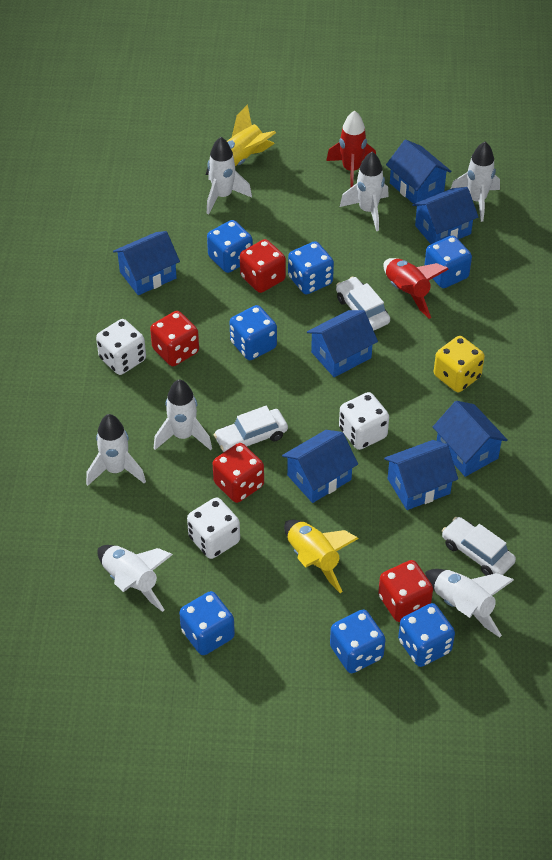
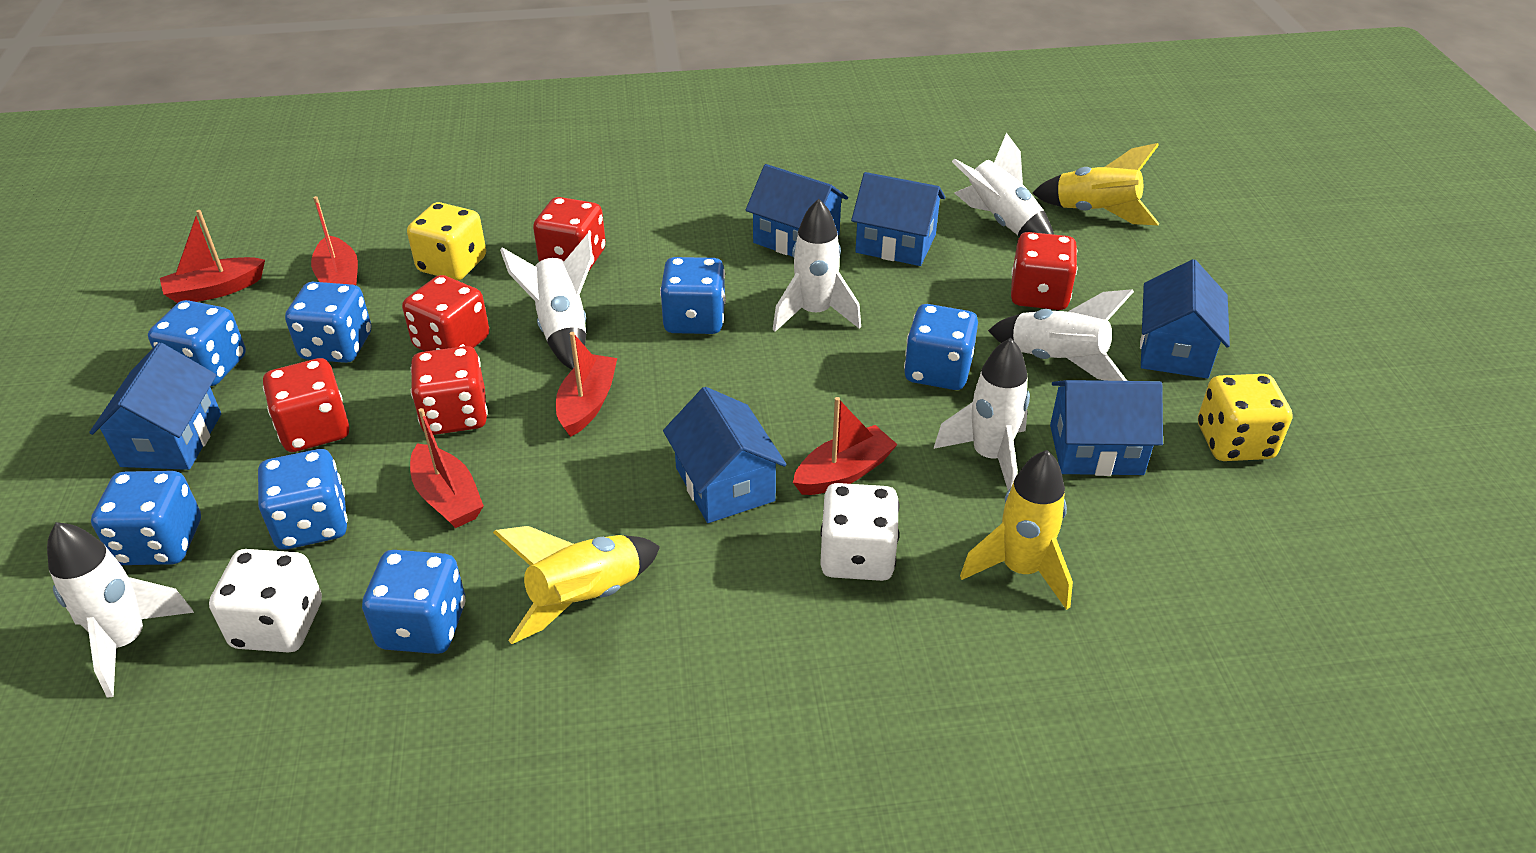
blue house: [113,231,180,295] [282,430,358,503] [307,310,378,377] [384,440,458,510] [386,139,452,204] [412,187,478,244] [433,401,508,477] = 7 -> [89,343,221,470] [663,387,787,523] [746,164,848,257] [851,172,945,266] [1050,380,1163,476] [1140,259,1230,379] = 6
red boat: none = 0 -> [160,210,265,303] [311,196,358,285] [410,408,484,528] [556,332,617,437] [793,397,898,495] = 5
red dice: [150,311,199,366] [213,443,264,503] [240,239,286,293] [378,560,433,622] = 4 -> [263,358,349,452] [402,275,489,351] [411,346,488,435] [533,197,606,270] [1011,232,1078,310] = 5
red rocket: [326,111,376,188] [383,258,448,319] = 2 -> none = 0
white car: [214,406,288,452] [336,276,390,331] [442,517,516,576] = 3 -> none = 0
white dice: [96,319,146,375] [187,497,240,559] [339,392,389,450] = 3 -> [209,549,322,652] [820,483,899,581] = 2
white rocket: [86,414,146,486] [97,545,173,612] [154,379,212,450] [207,137,252,214] [340,152,389,231] [425,569,514,638] [451,141,500,222] = 7 -> [47,522,194,698] [500,233,593,370] [773,199,861,332] [933,338,1030,490] [952,132,1054,237] [988,289,1134,381] = 6
yellow dice: [434,336,485,392] = 1 -> [407,202,486,281] [1198,374,1293,461] = 2
yellow rocket: [206,104,276,175] [284,520,359,593] = 2 -> [493,526,660,644] [960,450,1073,610] [1032,143,1159,225] = 3

